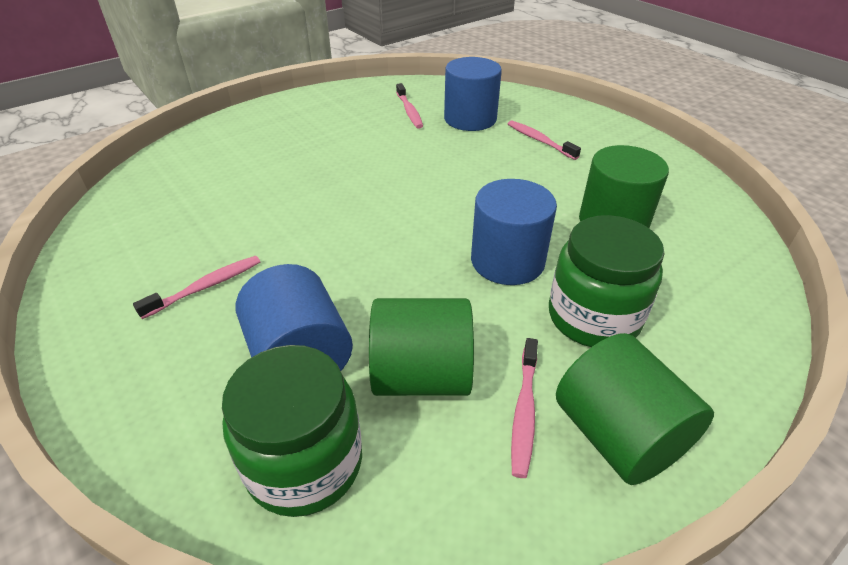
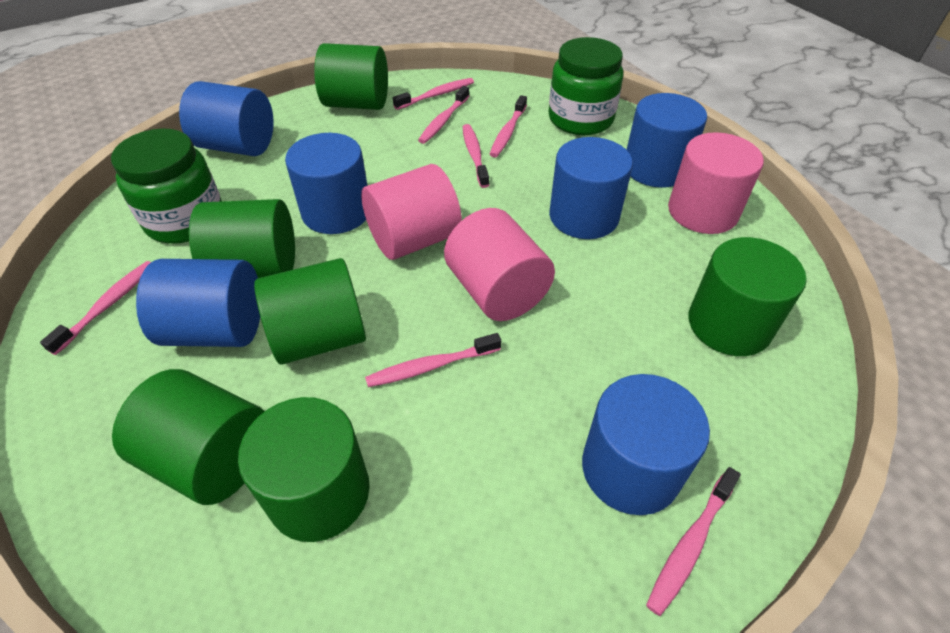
blue cylinder: [235,264,353,371] [444,57,502,131] [471,179,557,285] = 3 -> [136,259,260,347] [179,81,274,156] [285,133,368,234] [549,137,633,239] [582,374,710,515] [627,93,707,188] = 6
green cylinder: [369,298,474,396] [556,333,714,485] [579,145,669,228] = 3 -> [112,369,265,505] [189,199,295,278] [238,397,370,542] [254,258,366,365] [314,43,388,110] [689,237,807,356] = 6
pink cylinder: none = 0 -> [361,164,462,260] [444,208,555,321] [668,132,764,234] = 3
pink toothbrush: [133,256,260,319] [396,83,423,129] [508,120,581,160] [511,338,538,478] = 4 -> [40,261,151,355] [365,333,501,387] [393,78,474,110] [418,86,469,144] [463,124,489,188] [490,95,527,157] [646,467,741,616] = 7

